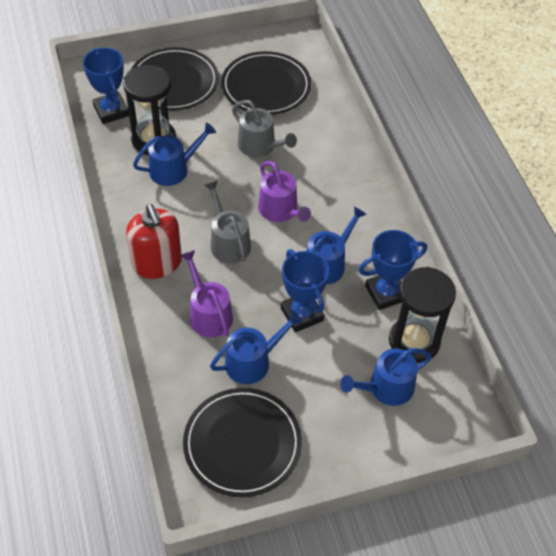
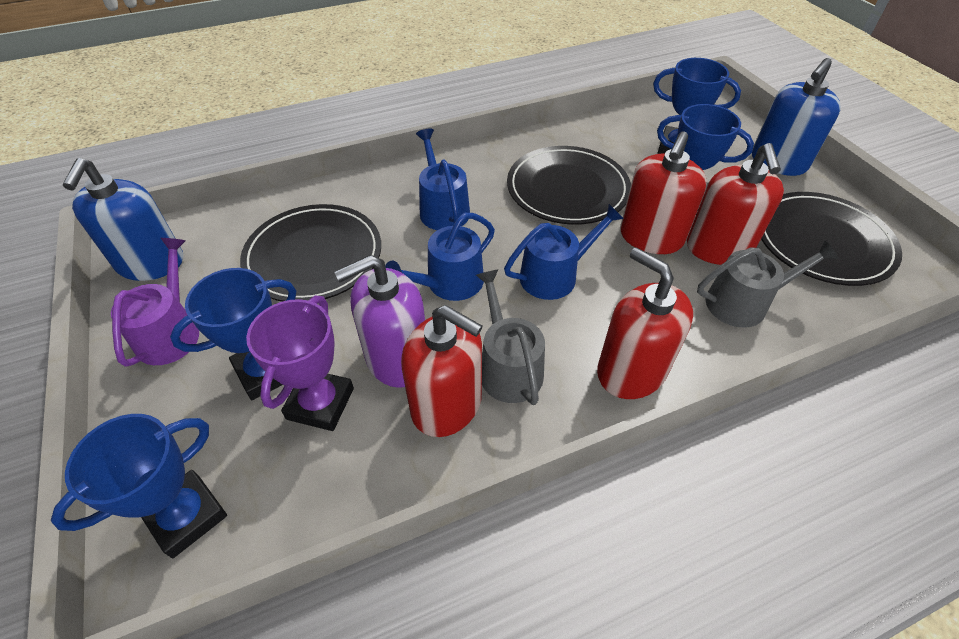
black hourglass: [123,65,176,155] [389,267,456,363] = 2 -> none = 0
blue soap dispenser: none = 0 -> [63,158,183,281] [752,58,841,176] = 2
blue trophy: [83,48,129,124] [281,249,329,332] [359,230,427,310] = 3 -> [51,414,227,558] [170,268,296,400] [653,58,741,154] [657,104,754,209] = 4
blue watering can: [133,123,216,186] [210,311,303,384] [307,206,367,284] [340,348,432,406] = 4 -> [385,213,495,301] [416,129,470,230] [504,204,624,300] = 3
purple soap dispenser: none = 0 -> [334,255,425,388] = 1
purple trophy: none = 0 -> [246,295,354,431] = 1
purple watering can: [180,250,233,337] [258,161,311,222] = 2 -> [111,238,199,367] = 1
red soap dispenser: [126,204,182,279] = 1 -> [401,305,483,437] [597,247,693,399] [620,132,707,254] [687,143,784,265] = 4

